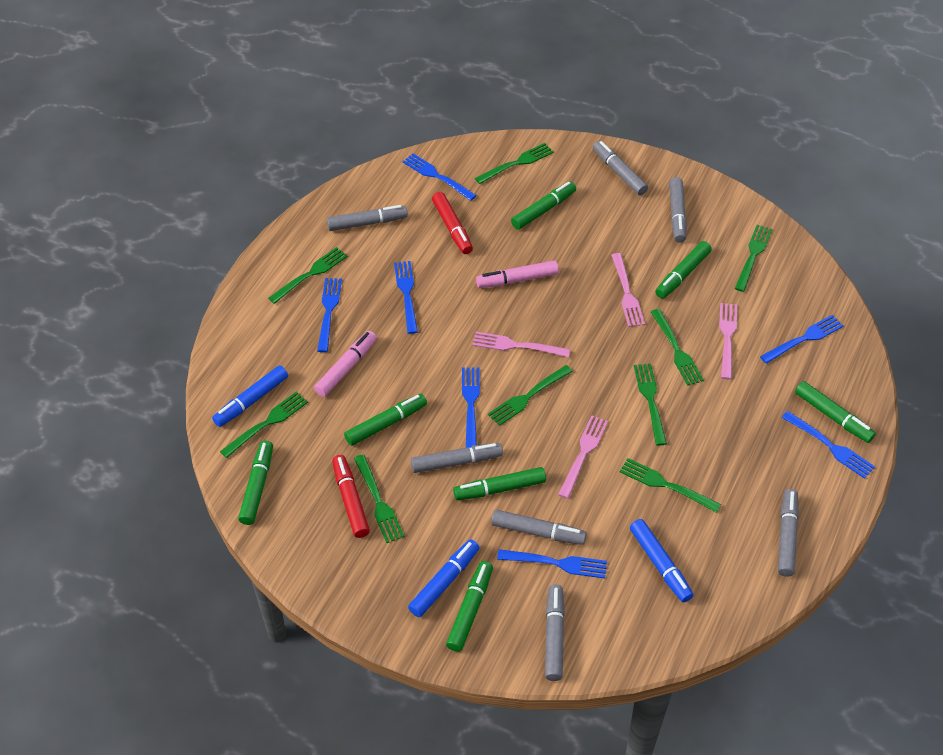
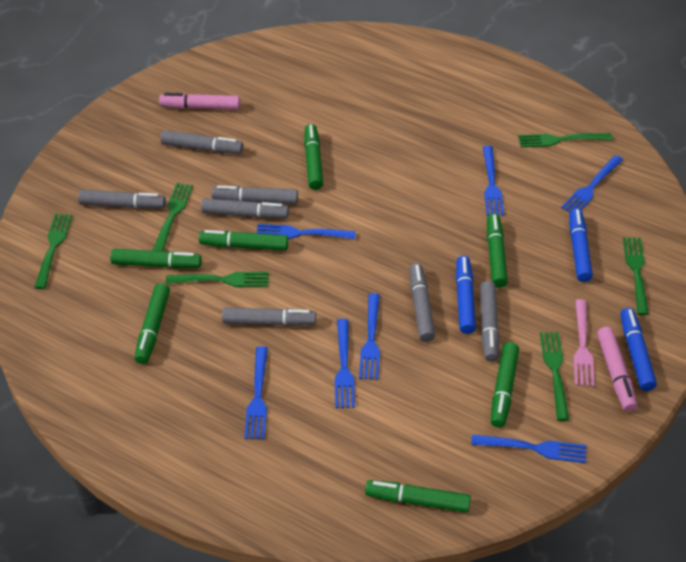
green fork: [220,392,308,458] [268,247,348,304] [354,454,404,543] [475,143,554,184] [488,365,573,426] [619,458,721,513] [634,363,667,446] [651,309,704,386] [735,225,772,292] = 9 -> [34,214,72,289] [153,183,193,251] [166,272,269,287] [518,133,612,147] [540,332,569,421] [623,237,649,315] = 6
pink fork: [472,332,570,357] [558,415,608,499] [611,253,645,327] [719,303,737,379] = 4 -> [573,299,595,387] = 1
red marker: [332,455,370,538] [432,192,473,254] = 2 -> none = 0

